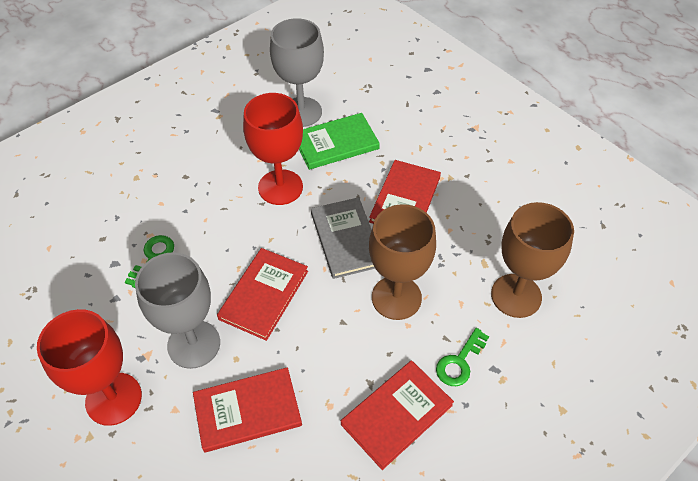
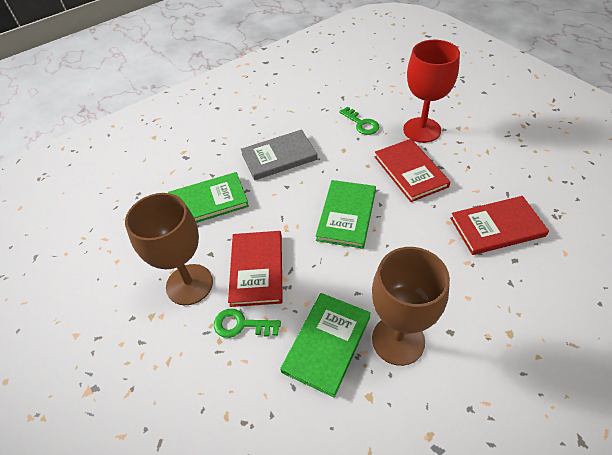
green book: [299,113,380,170] = 1 -> [168,172,249,223] [280,293,371,398] [316,180,376,249] = 3
grey goblet: [135,252,220,369] [270,18,324,127] = 2 -> none = 0
red book: [193,367,302,453] [217,248,308,341] [341,360,454,470] [369,160,441,224] = 4 -> [228,231,283,307] [375,139,450,202] [450,196,549,255] = 3
red goblet: [37,309,142,426] [243,93,303,205] = 2 -> [403,40,460,143] = 1

